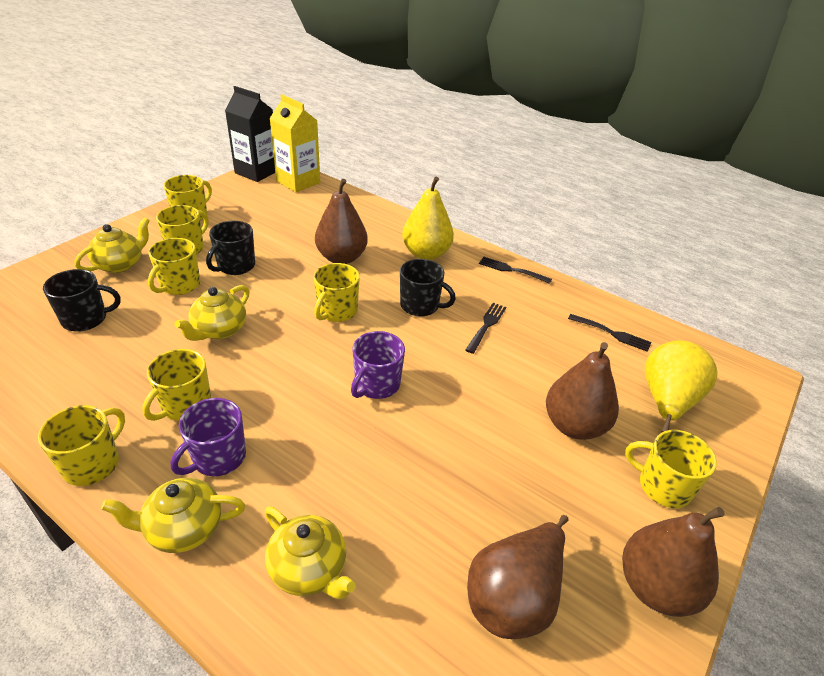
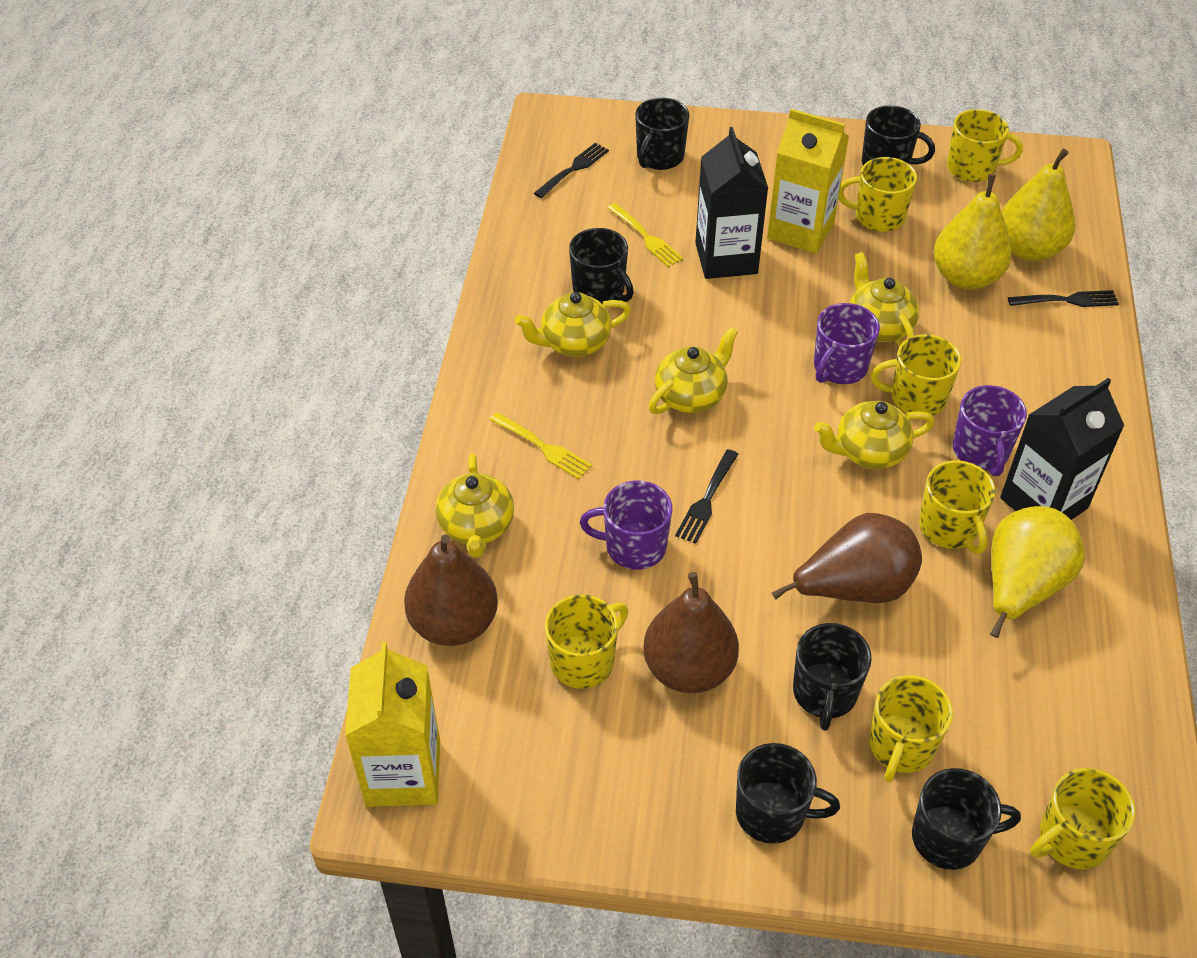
black carton: [225,86,275,182] = 1 -> [695,127,768,279] [1000,378,1124,520] = 2
black mug: [43,269,121,332] [206,221,255,275] [400,259,456,317] = 3 -> [569,228,634,304] [635,98,689,170] [736,743,840,844] [793,623,872,731] [862,105,935,165] [912,768,1021,870] = 6
brown pear: [315,179,368,264] [467,515,568,639] [546,342,619,440] [622,507,725,617] = 4 -> [404,534,498,646] [643,572,739,693] [772,513,922,603] = 3
purple mug: [171,398,246,476] [351,331,405,399] = 2 -> [580,481,672,570] [814,303,880,384] [952,385,1027,476] = 3
yellow carton: [270,94,320,192] = 1 -> [345,642,440,807] [767,109,849,254] = 2
yellow fork: none = 0 -> [490,412,592,479] [608,203,683,267] = 2
yellow pear: [402,177,454,260] [645,340,717,432] = 2 -> [934,174,1012,290] [990,506,1085,638] [1001,149,1075,261] = 3
yellow teapot: [74,217,150,273] [101,478,245,553] [175,285,250,341] [265,506,356,599] = 4 -> [435,453,514,558] [515,292,631,357] [649,327,738,414] [814,401,935,469] [849,252,919,347] = 5

